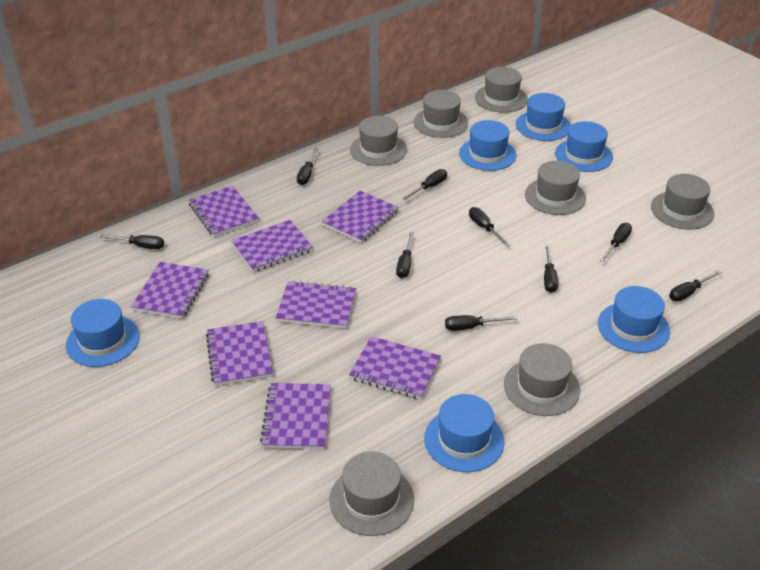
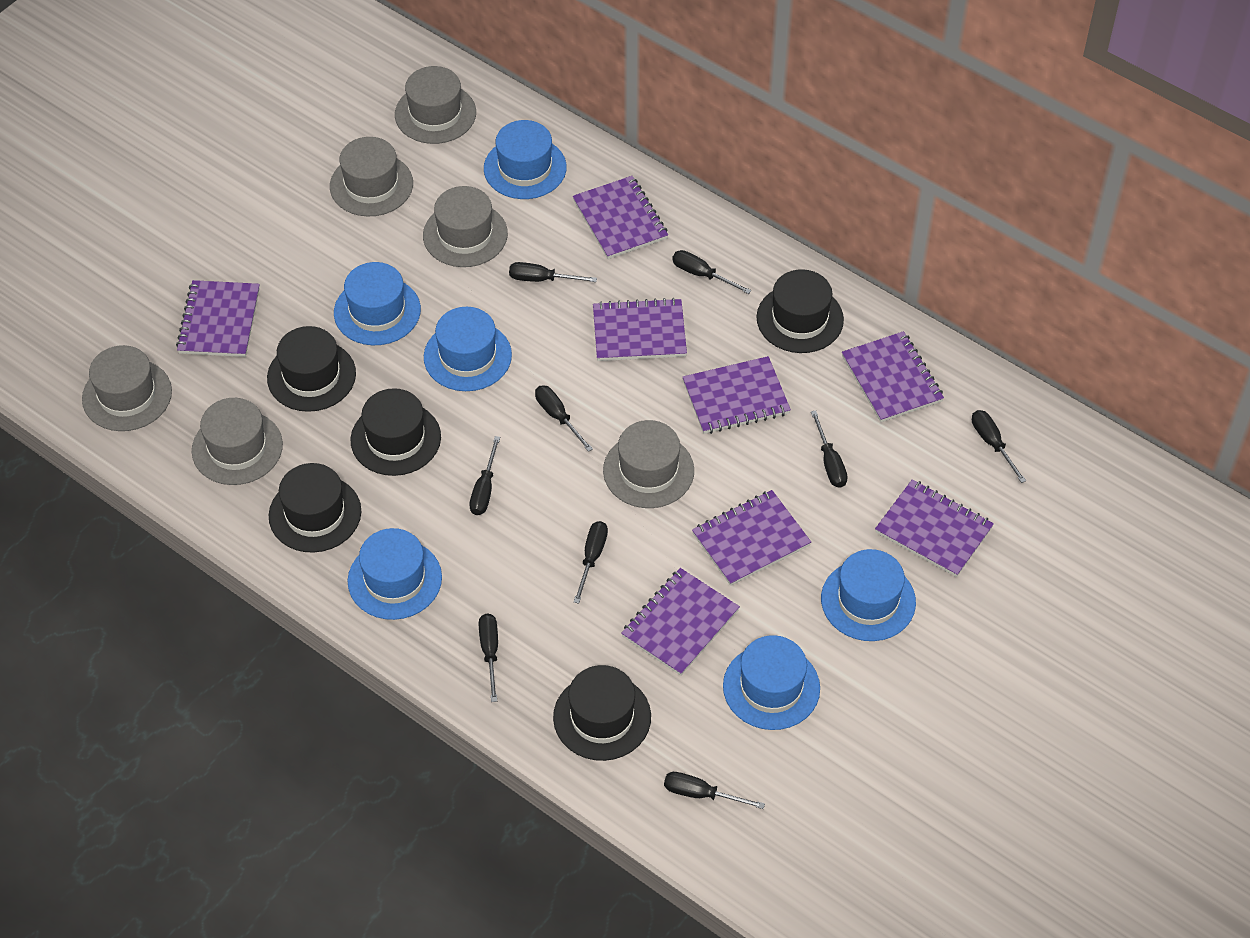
black hat: none = 0 -> [267,326,356,412] [269,463,361,553] [350,388,441,476] [553,665,651,761] [756,269,844,353] = 5
grey hat: [329,452,414,536] [350,116,407,166] [414,90,468,138] [475,67,528,113] [504,343,580,416] [525,161,586,215] [651,174,714,229] = 7 -> [82,345,172,431] [192,398,283,485] [330,137,413,217] [395,66,476,144] [423,186,508,267] [603,420,694,508] = 6

